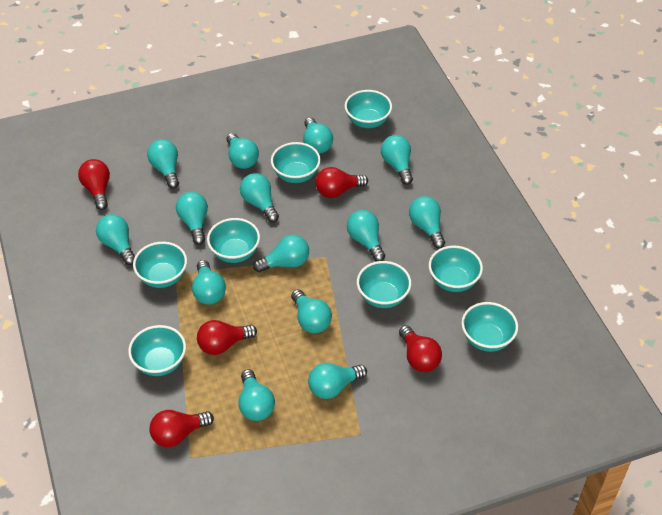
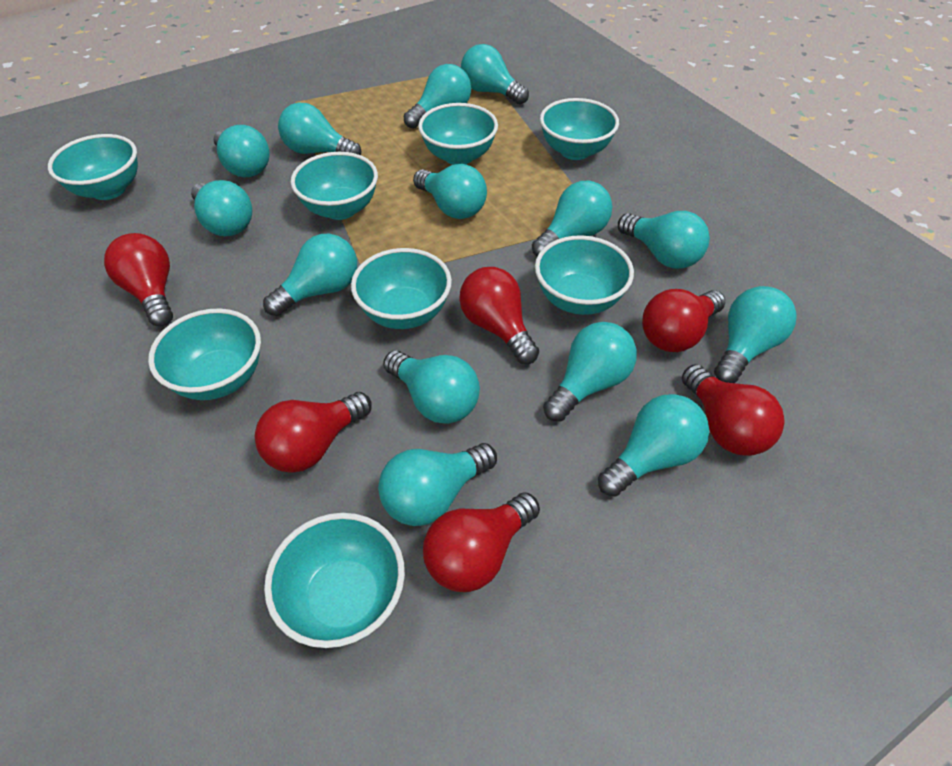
red light bulb: [78,159,110,210] [149,410,214,447] [197,320,257,355] [316,167,368,198] [399,325,442,372] = 5 -> [104,233,173,326] [255,392,372,473] [423,492,540,592] [459,267,539,364] [642,289,725,352] [682,364,785,456] = 6

